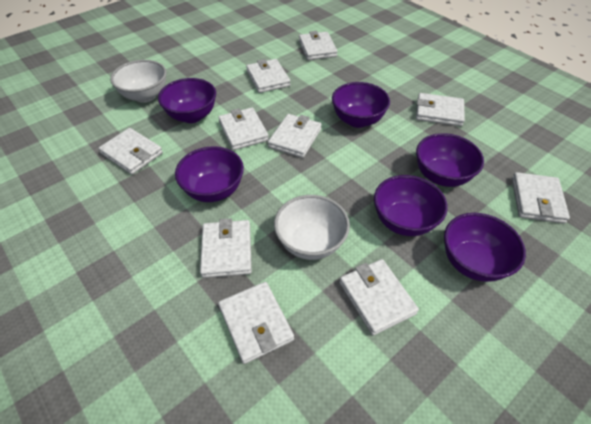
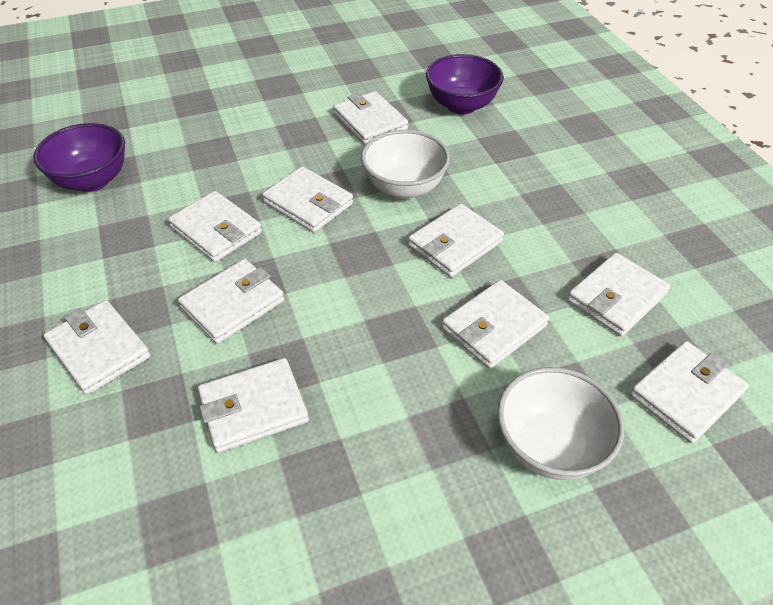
purple bowl: [158,78,216,123] [175,146,244,202] [332,82,390,128] [374,175,448,236] [416,133,484,187] [444,213,526,282] = 6 -> [33,123,125,192] [426,54,504,114] = 2

